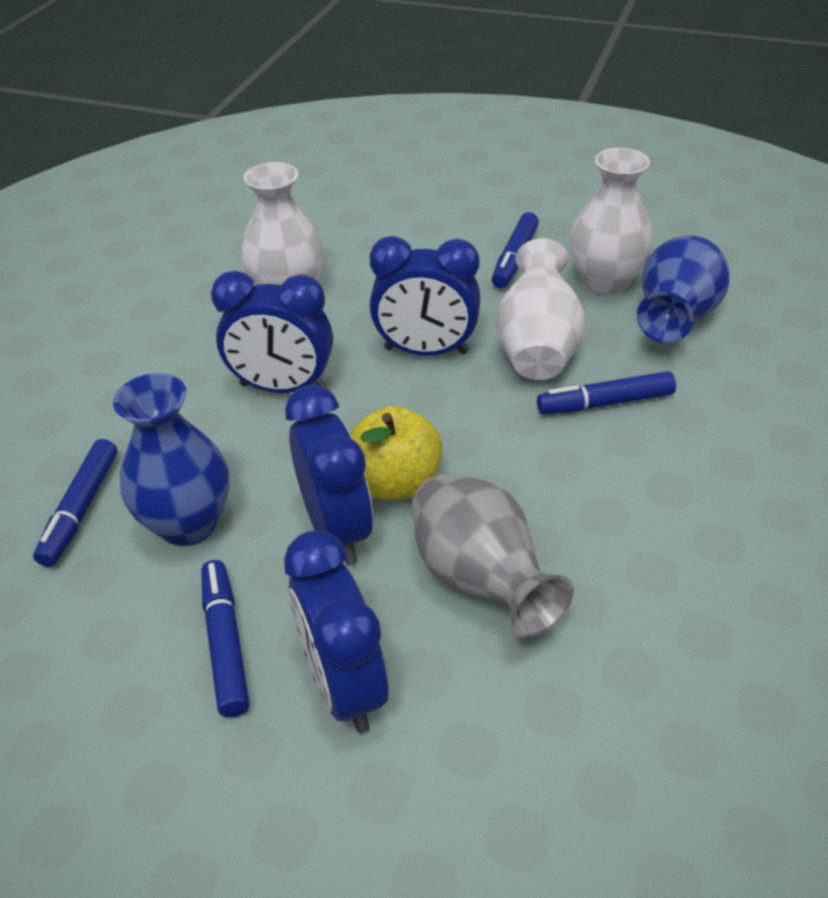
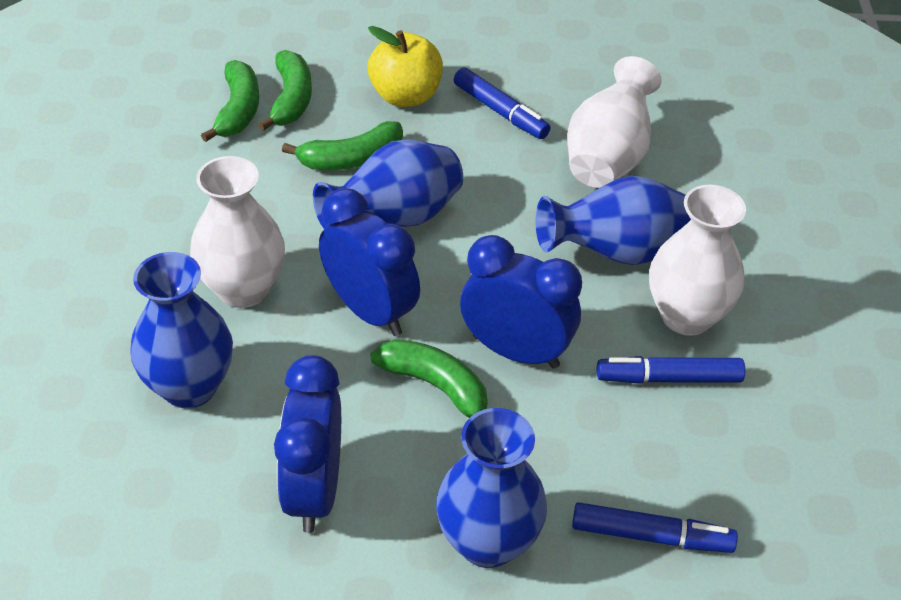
blue clock: [211,271,333,393] [284,530,389,733] [285,385,373,564] [370,236,480,355] = 4 -> [274,355,341,533] [319,188,420,336] [460,235,582,369] = 3
blue marker: [33,439,118,567] [201,560,250,718] [492,212,539,288] [537,371,676,414] = 4 -> [454,67,550,139] [572,502,738,553] [597,356,745,384] = 3
blue vase: [113,373,230,546] [637,236,730,343] = 2 -> [130,252,233,408] [313,139,463,229] [436,408,547,568] [536,176,691,265] = 4
green banana: none = 0 -> [201,60,259,142] [258,50,312,131] [282,121,403,170] [370,339,488,418] = 4
grey vase: [411,473,574,637] = 1 -> none = 0

